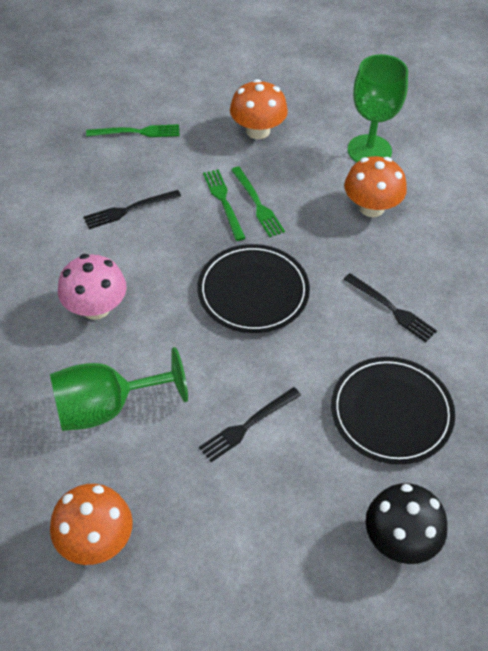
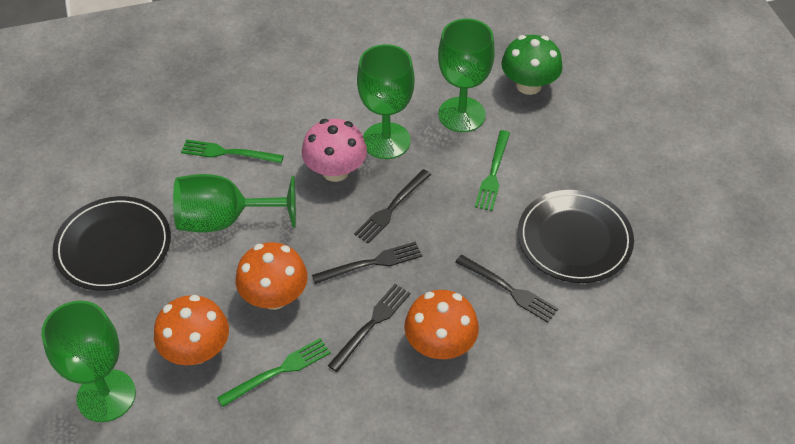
black fork: [83,190,181,229] [199,387,301,462] [344,273,437,343] = 3 -> [312,241,422,284] [328,284,410,372] [354,169,431,244] [455,255,558,323] = 4
black mushroom: [366,483,447,564] = 1 -> none = 0
green goblet: [50,347,188,431] [348,54,408,162] = 2 -> [41,301,136,422] [173,174,296,232] [357,44,414,159] [438,18,495,132] = 4
green mushroom: none = 0 -> [501,35,563,95] = 1

